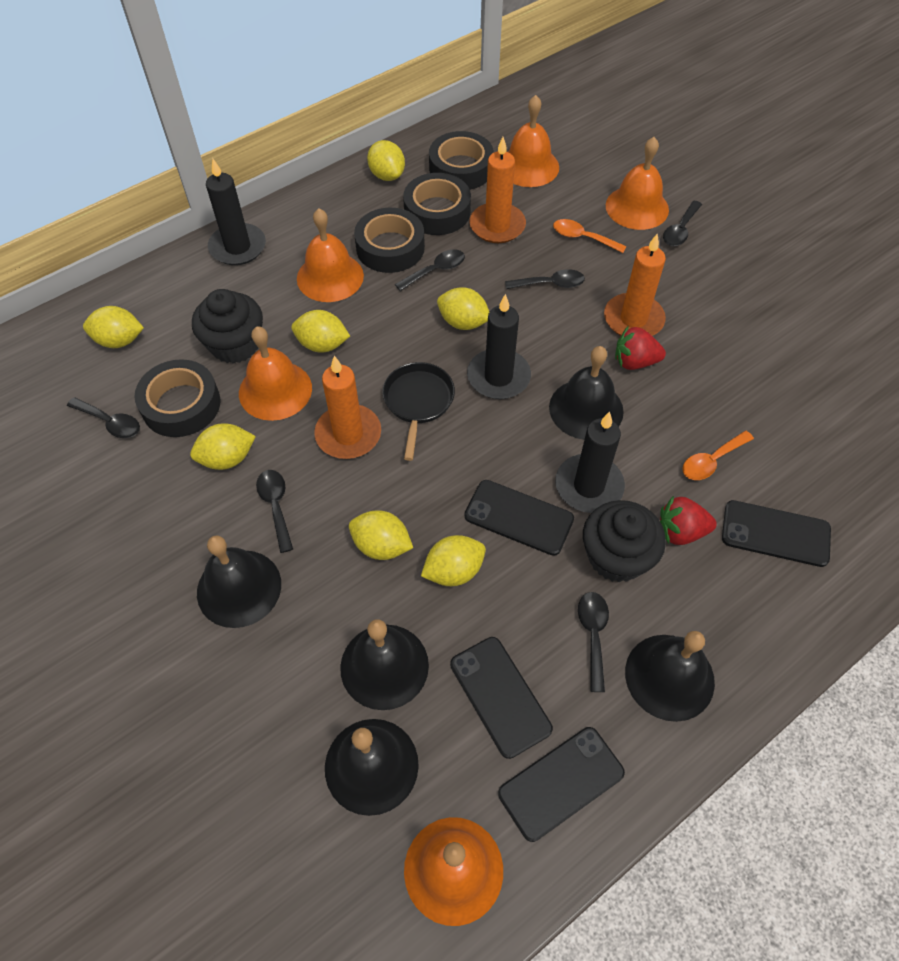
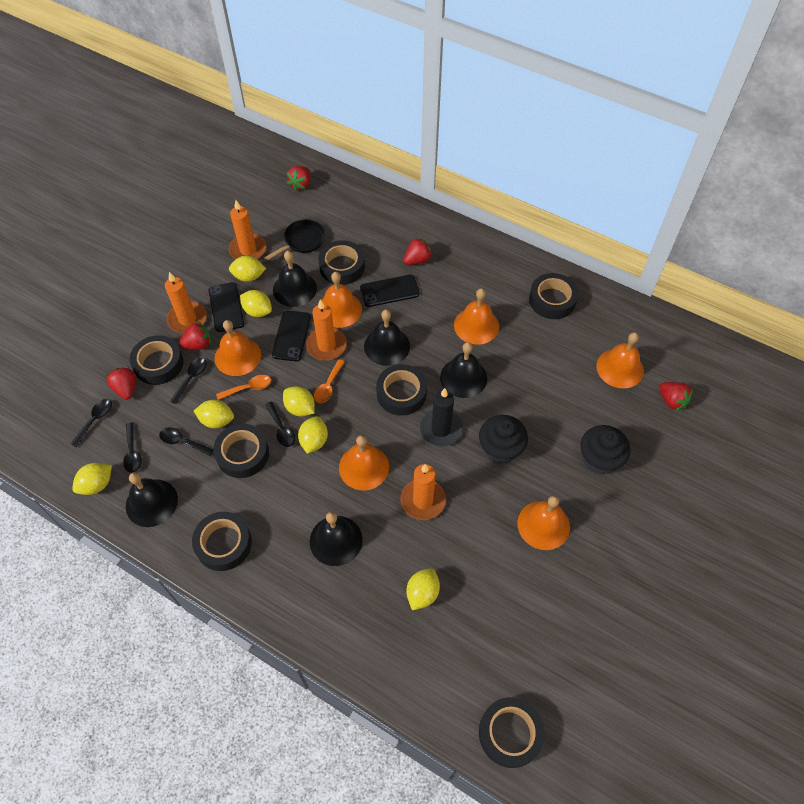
black candle: [206,159,266,265] [467,294,531,399] [555,411,625,513] = 3 -> [420,388,463,447] = 1
black phone: [450,637,553,759] [464,480,574,556] [498,727,625,842] [722,500,831,567] = 4 -> [209,282,244,332] [272,310,311,361] [360,275,420,307] = 3
black spoon: [67,397,140,438] [256,470,293,553] [395,249,465,291] [505,269,585,289] [578,592,609,692] [663,201,702,246] = 6 -> [71,399,112,447] [123,422,142,473] [159,427,213,456] [170,358,207,404] [265,401,296,447] = 5
black tape: [134,359,221,437] [354,208,425,273] [403,173,471,235] [429,131,494,190] = 4 -> [130,335,184,385] [192,512,252,571] [213,424,269,478] [318,240,365,285] [376,364,427,415] [479,697,544,768] [529,273,579,319] = 7
orange bell: [239,327,312,421] [297,208,364,302] [404,817,503,926] [508,95,559,187] [606,137,669,230] = 5 -> [215,320,261,376] [321,272,362,328] [339,435,389,490] [454,288,499,345] [518,496,570,550] [597,332,644,388] = 6
orange candle: [314,356,381,459] [469,137,526,243] [604,234,666,336] = 3 -> [165,272,207,333] [229,200,267,259] [306,300,347,360] [400,464,446,520] = 4
red strawberry: [615,326,666,370] [660,496,717,545] = 2 -> [106,367,136,400] [179,322,211,350] [287,166,310,191] [403,237,432,265] [659,382,693,411] = 5

